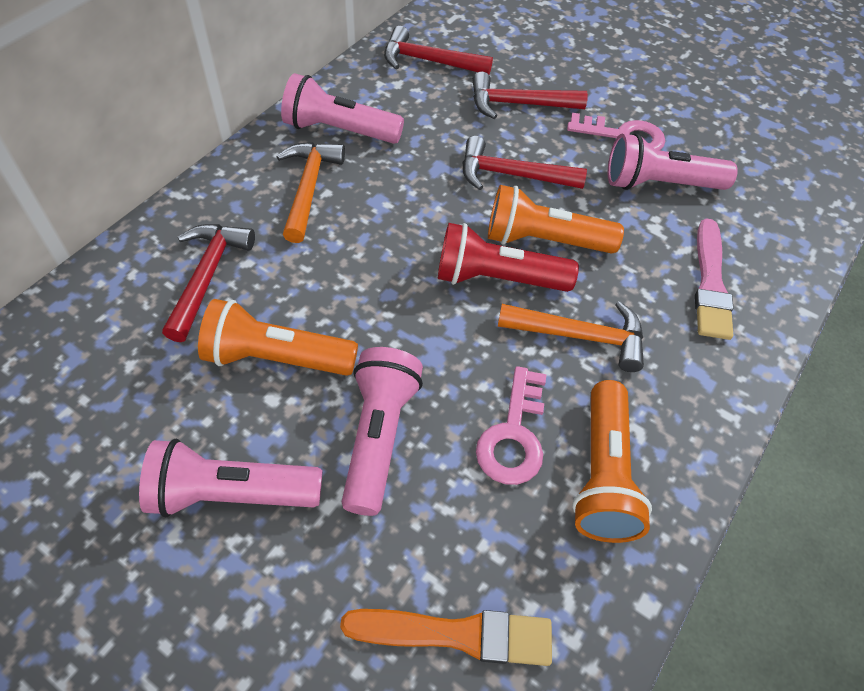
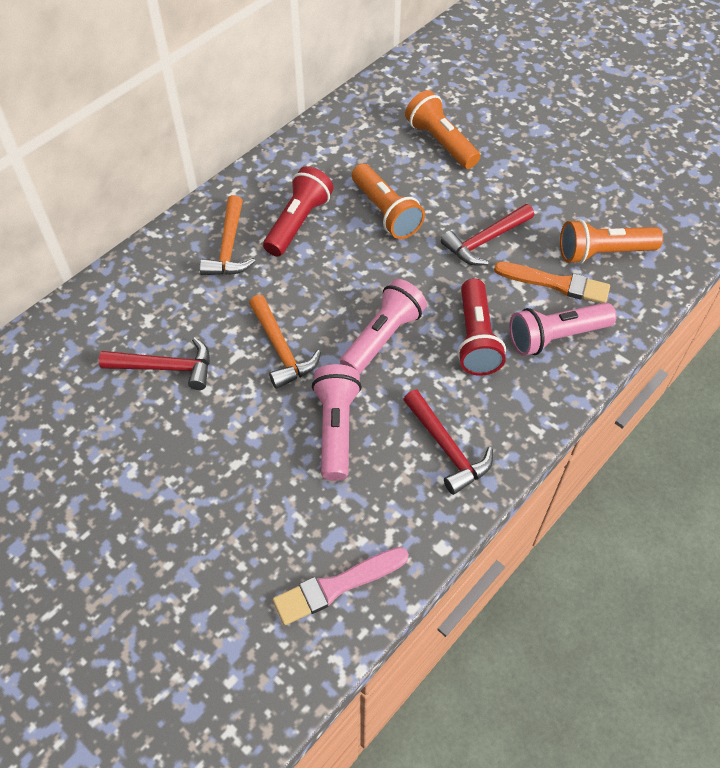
pink flashlight: [139,439,323,517] [281,73,404,144] [342,347,423,516] [608,133,738,190] = 4 -> [312,364,362,481] [340,279,427,374] [509,303,617,356] = 3
pink key: [476,366,547,485] [567,113,665,151] = 2 -> none = 0
red flashlight: [438,223,579,292] = 1 -> [263,166,333,257] [457,278,506,376] = 2
red hammer: [162,224,255,342] [384,26,493,74] [463,136,587,190] [472,72,588,119] = 4 -> [99,337,210,390] [403,390,493,495] [441,204,534,266] = 3

